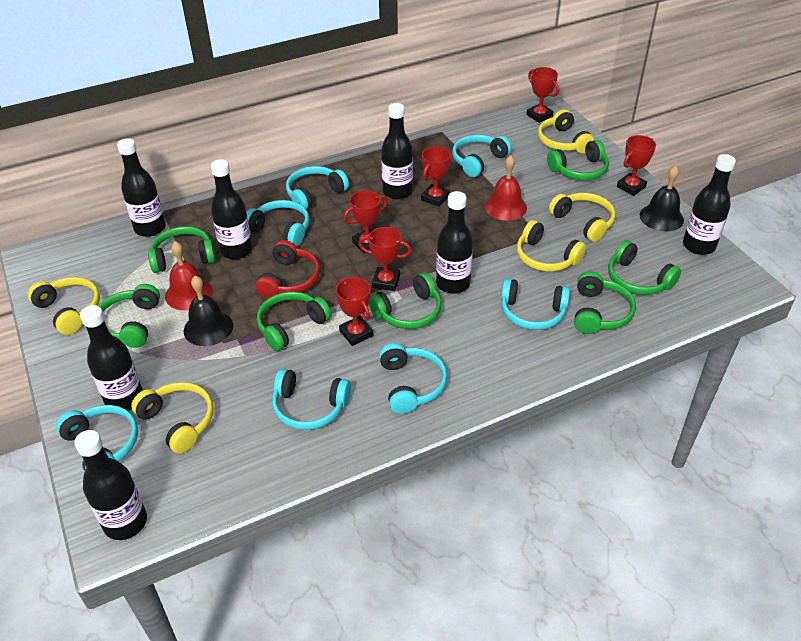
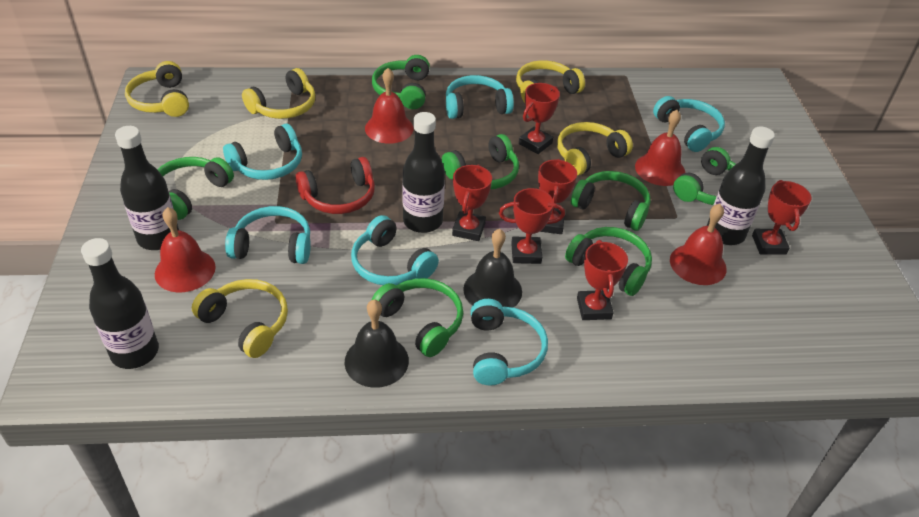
black bottle: [74,430,147,540] [80,305,143,411] [117,138,166,237] [211,159,253,259] [381,103,413,199] [436,191,473,294] [683,154,736,255] = 7 -> [81,238,159,369] [115,126,179,250] [402,112,445,233] [707,126,775,245] = 4
red bell: [165,241,213,310] [484,155,527,221] = 2 -> [155,207,216,293] [365,68,414,144] [635,110,685,186] [670,204,727,285] = 4
turquoise headphones: [56,405,138,471] [247,200,309,246] [272,369,351,430] [286,166,349,210] [379,343,447,414] [452,134,512,177] [501,278,570,330] = 7 -> [223,124,302,180] [225,206,311,264] [351,215,439,285] [446,75,514,119] [471,299,548,385] [653,96,725,152] = 6

